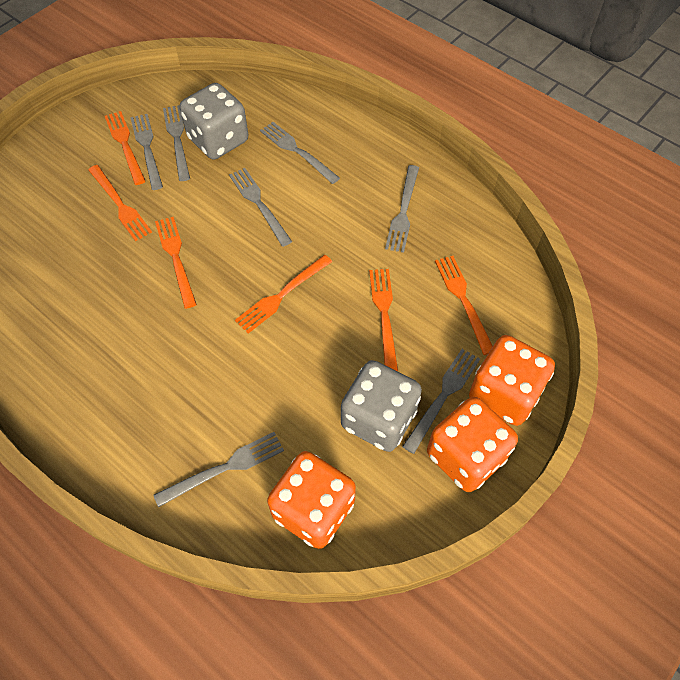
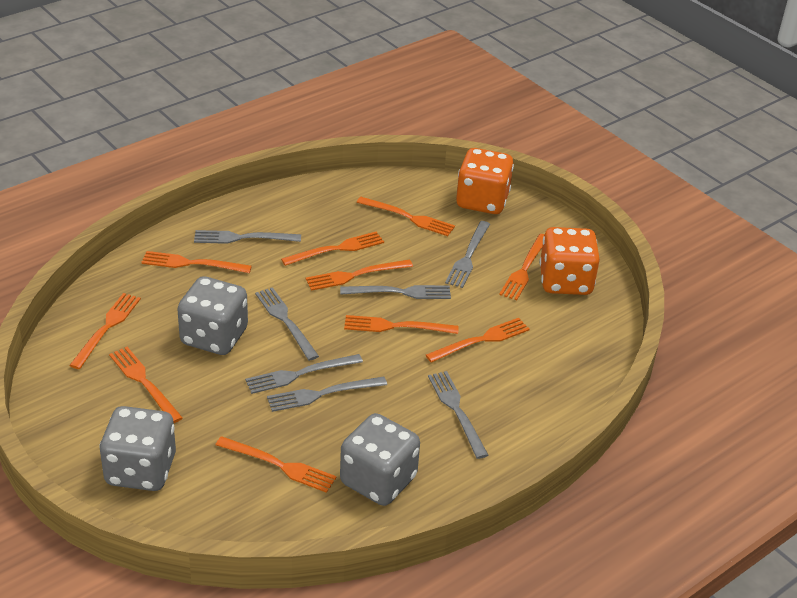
grey dice: [180,83,248,160] [341,360,422,452] = 2 -> [99,406,176,491] [177,276,248,355] [340,413,420,506] = 3
orange dice: [267,451,356,549] [427,397,518,492] [469,335,555,426] = 3 -> [456,148,514,214] [539,227,600,295] = 2
orange fork: [88,165,152,241] [105,111,146,185] [155,217,197,309] [235,255,332,334] [369,269,398,371] [435,256,493,355] = 6 -> [69,293,141,369] [109,347,183,423] [141,251,252,273] [216,436,337,493] [281,231,384,266] [306,259,413,291] [344,315,459,334] [356,197,455,236] [426,318,530,363] [499,234,544,300] = 10

